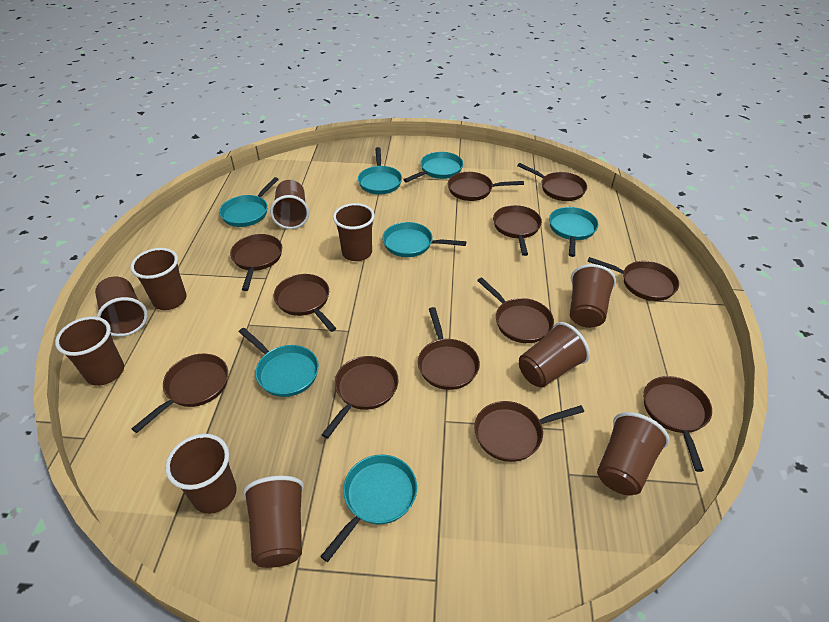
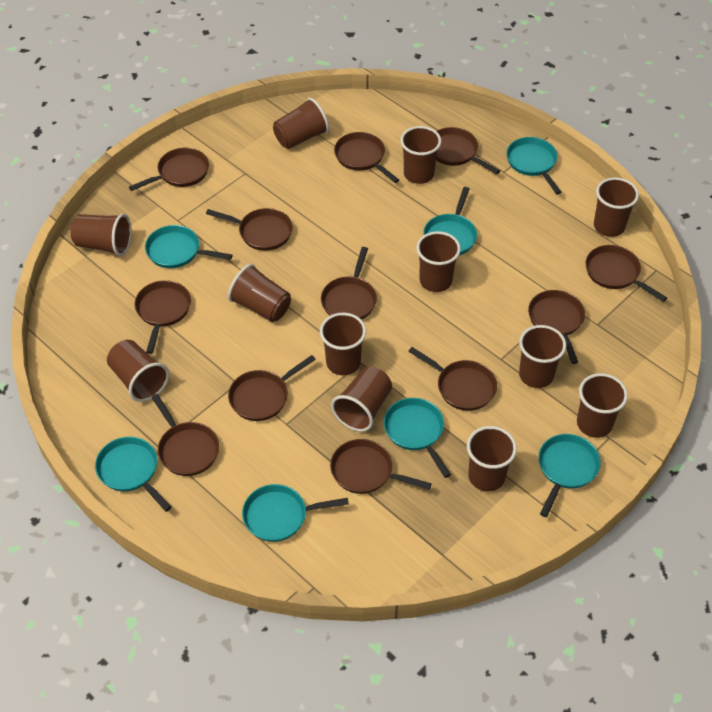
brown cup: [55,317,124,386] [95,276,148,337] [130,248,186,310] [165,434,237,514] [243,476,304,568] [270,180,309,229] [333,203,375,261] [519,322,590,388] [570,264,616,328] [597,412,670,495] = 10 -> [71,214,132,256] [107,340,169,402] [228,264,291,322] [273,98,329,149] [320,313,366,375] [331,366,392,432] [400,126,441,184] [416,231,461,292] [467,426,517,492] [519,325,566,388] [577,373,628,438] [594,177,639,237] = 12

